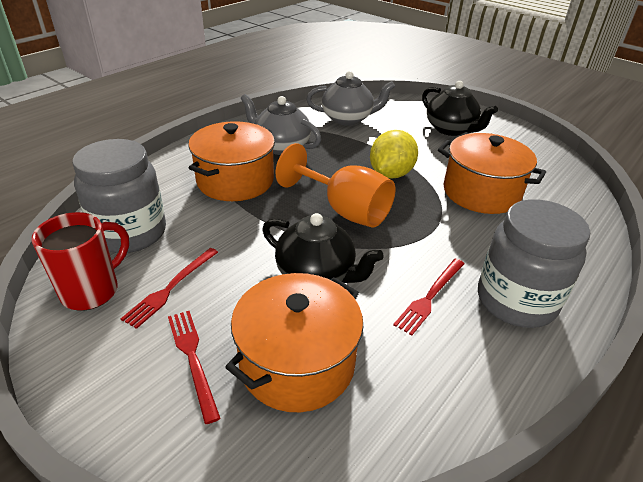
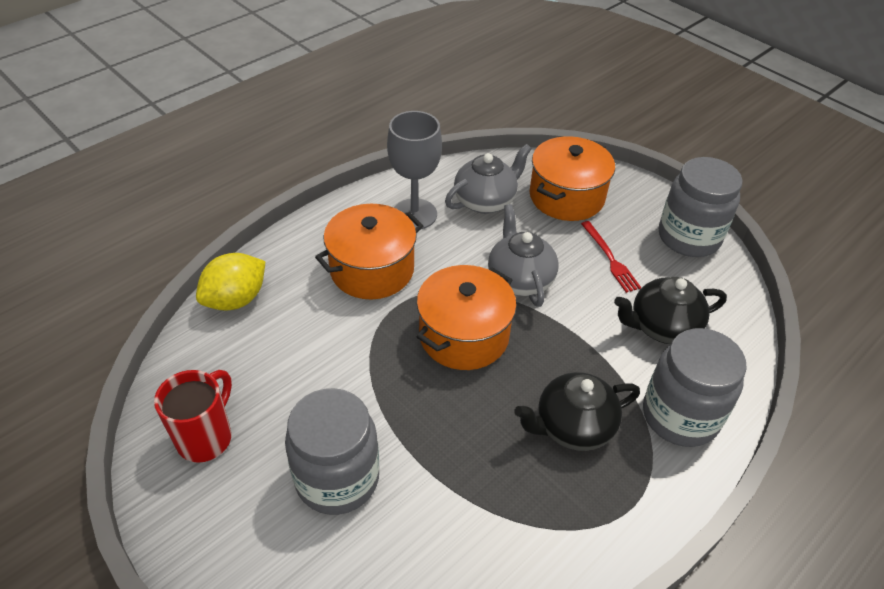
grey goblet: none = 0 -> [387,111,442,229] = 1
grey jar: [72,139,166,253] [478,199,590,328] = 2 -> [285,388,379,515] [643,328,747,447] [659,157,743,257] = 3
orange goblet: [275,143,396,228] = 1 -> none = 0
red fork: [121,248,218,329] [168,311,220,424] [393,259,465,335] = 3 -> [581,221,641,293] = 1

